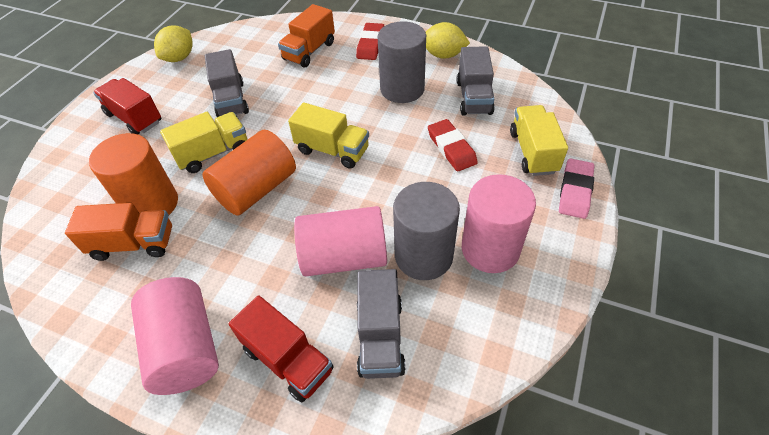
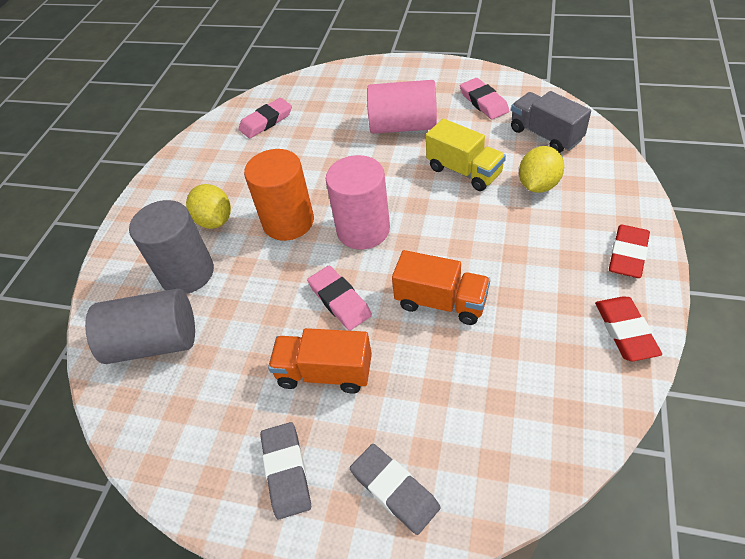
grey eraser: none = 0 -> [260,422,311,519] [350,444,440,535] = 2
grey truck: [205,49,249,117] [357,269,406,379] [457,46,495,116] = 3 -> [511,91,591,153] = 1
orange cylinder: [89,133,178,215] [202,130,296,216] = 2 -> [244,149,314,241] = 1
pink cylinder: [131,277,219,395] [294,206,387,277] [462,174,536,273] = 3 -> [326,155,390,249] [367,80,437,134] = 2
pink eraser: [559,158,594,219] = 1 -> [238,98,292,138] [307,266,372,331] [460,78,509,120] = 3
red truck: [93,78,161,135] [229,296,334,402] = 2 -> none = 0
yellow truck: [160,112,247,173] [288,103,369,169] [510,105,568,176] = 3 -> [426,119,506,191] = 1

